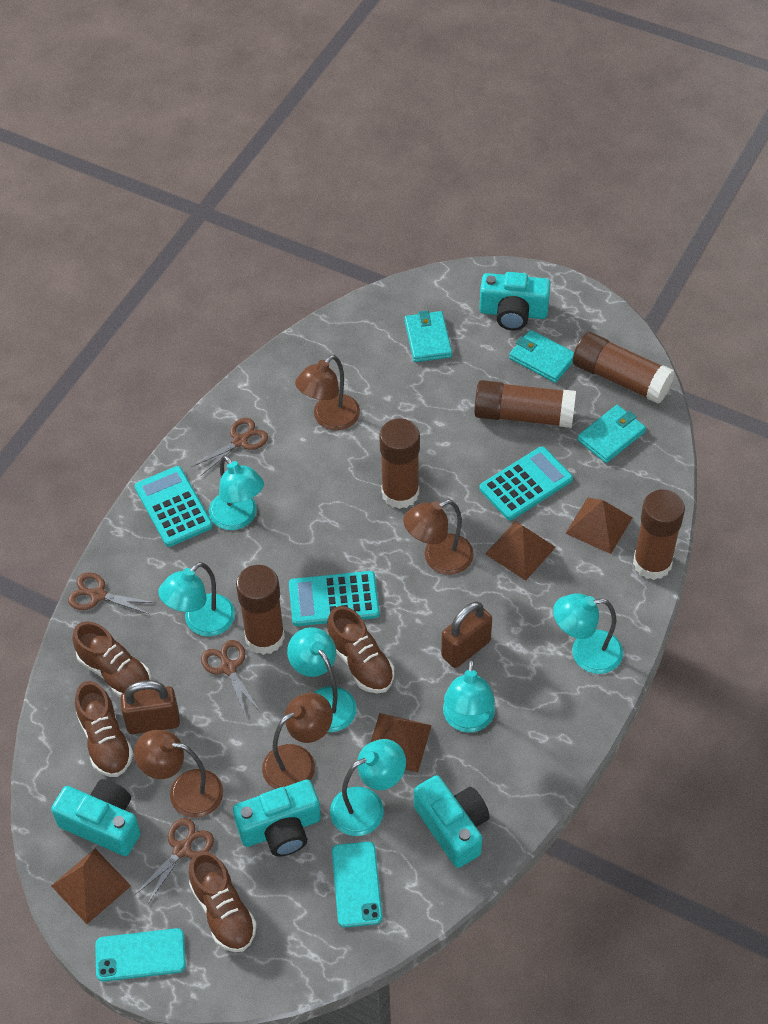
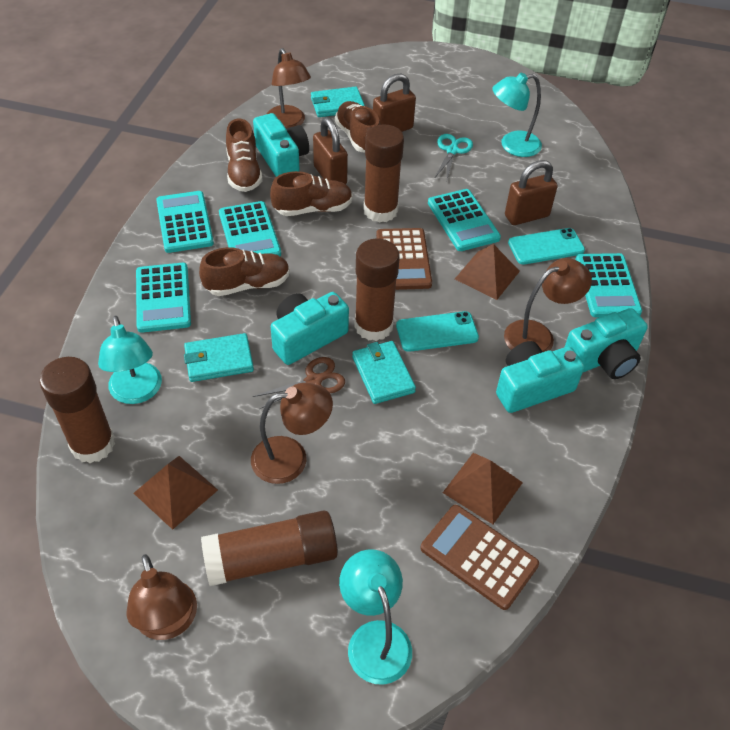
brown calculator: none = 0 -> [376,228,432,290] [420,505,539,610] = 2
brown glue stick: [236,565,285,655] [379,418,420,509] [474,380,576,428] [573,332,675,404] [633,490,685,580] = 5 -> [40,357,115,463] [201,510,338,586] [354,238,400,341] [363,124,404,223] = 4
brown padlock: [120,680,180,734] [441,601,492,668] = 2 -> [313,117,348,184] [373,74,416,132] [505,160,558,225] = 3
brown pyramid: [51,849,131,924] [370,713,432,773] [485,521,556,581] [565,498,633,554] = 4 -> [134,456,218,530] [443,453,523,524] [455,244,520,300] = 3
brown scissors: [68,572,156,615] [135,818,214,905] [192,418,268,476] [201,640,261,716] = 4 -> [253,357,345,409] = 1
turquoise calculator: [135,466,213,547] [289,571,380,626] [479,446,573,520] = 3 -> [136,263,191,333] [156,191,214,253] [219,201,281,256] [428,189,501,251] [575,253,642,317] = 5
turquoise lamp: [158,562,235,636] [209,455,264,530] [287,627,357,732] [330,739,406,836] [443,659,495,733] [553,593,623,674] = 6 -> [98,316,162,404] [339,549,412,685] [492,73,542,157] = 3
turquoise scissors: none = 0 -> [434,134,473,179] = 1

